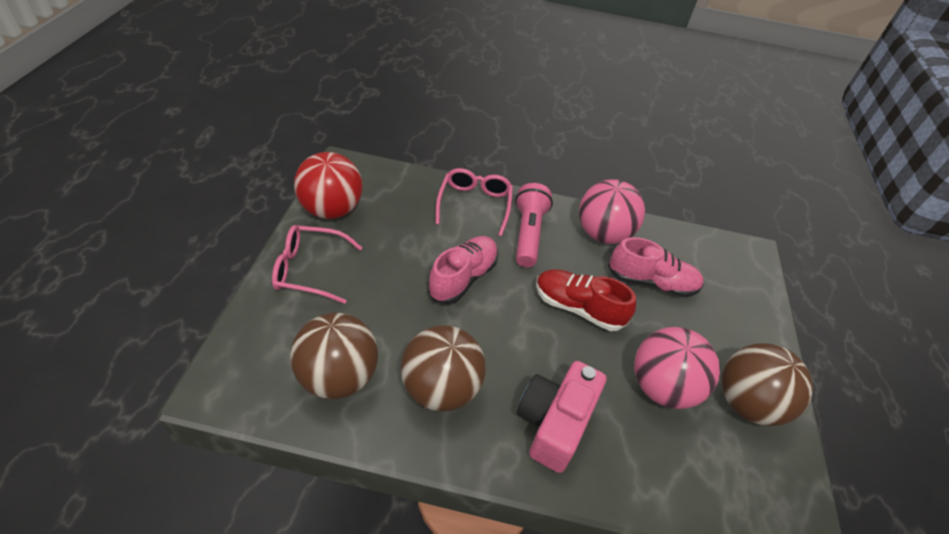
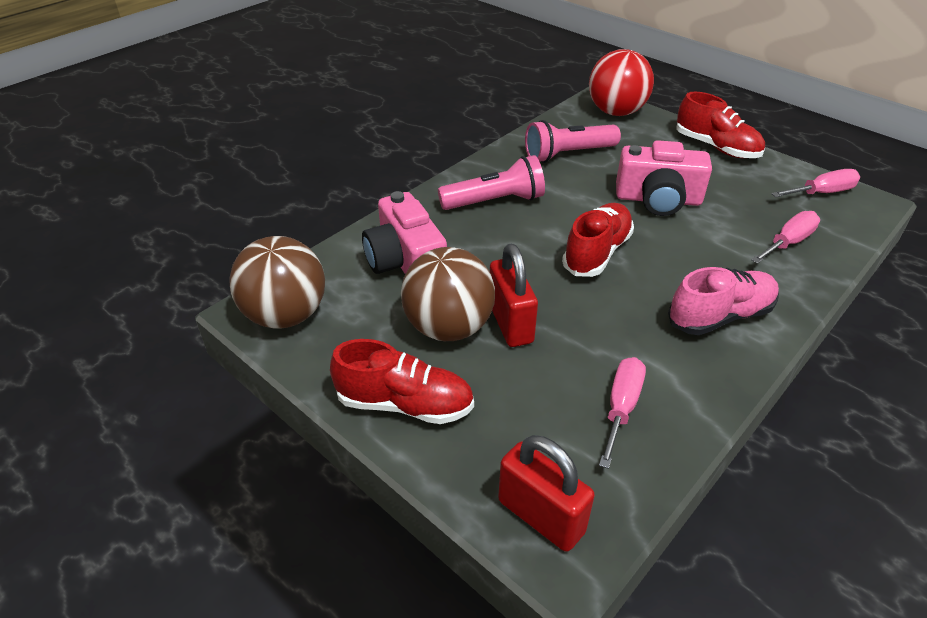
brown ball: [290,313,378,399] [401,325,486,412] [722,343,813,426] = 3 -> [229,236,325,329] [401,247,495,341] = 2
pink ball: [579,179,645,244] [634,327,720,409] = 2 -> none = 0
pink camera: [517,361,606,473] = 1 -> [362,191,447,274] [616,140,712,216] = 2
pink flashlight: [515,183,553,267] = 1 -> [438,155,545,210] [525,120,621,163] = 2
pink glasses: [272,225,363,304] [435,168,513,236] = 2 -> none = 0
pink screwdriver: none = 0 -> [599,357,646,469] [751,211,820,264] [771,169,860,197] = 3
pink shoe: [427,236,498,304] [608,237,704,297] = 2 -> [668,267,779,335] = 1
red padlock: none = 0 -> [490,244,538,347] [498,435,595,552] = 2
red shoe: [536,269,636,331] = 1 -> [330,339,474,424] [562,203,634,277] [676,92,765,158] = 3

